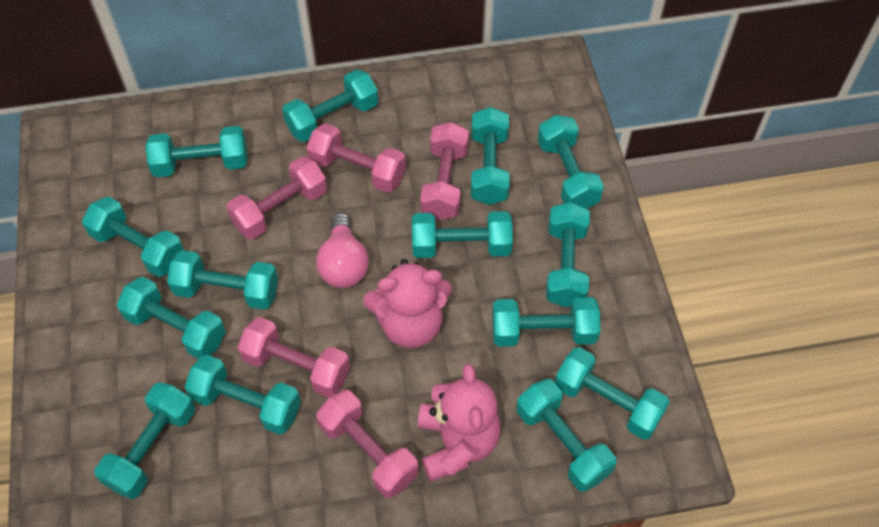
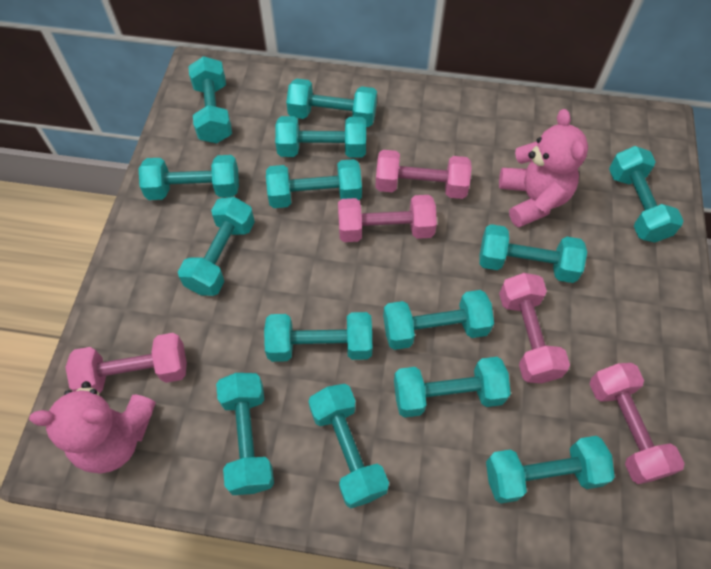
pink light bulb: [316,213,369,288] = 1 -> none = 0

